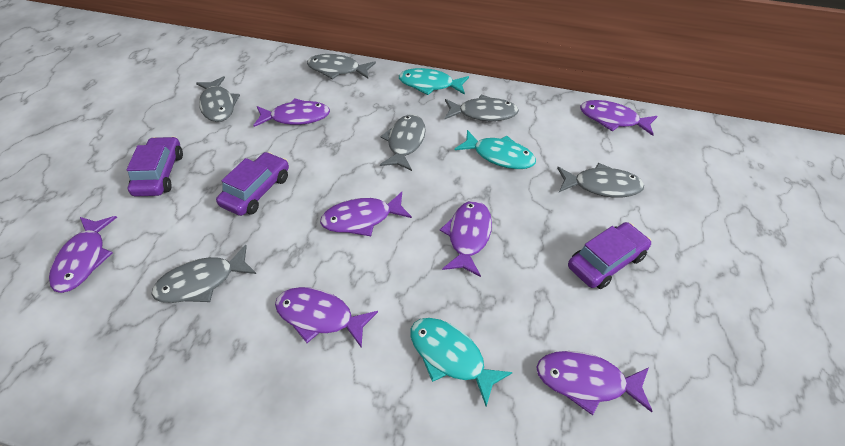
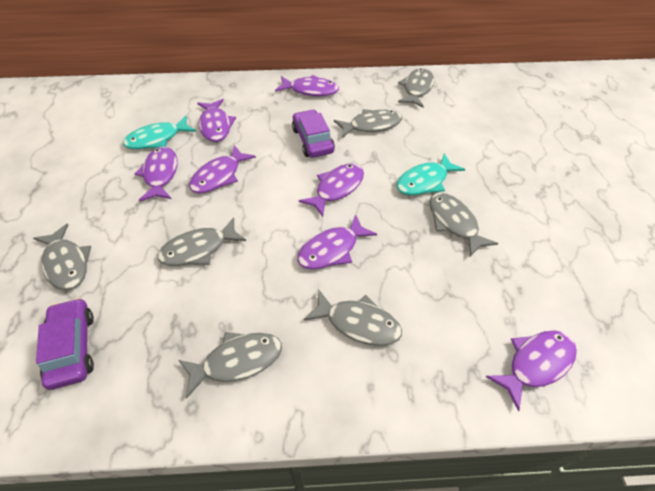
grey fish: [151,245,256,303] [196,76,240,122] [307,54,376,80] [380,114,426,171] [444,94,519,121] [557,163,644,198] = 6 -> [33,223,91,290] [158,217,246,266] [178,332,282,399] [304,290,402,346] [334,109,402,138] [398,68,434,107] [429,193,498,257] = 7
purple car: [126,136,183,196] [216,152,289,216] [568,222,651,289] = 3 -> [36,298,94,390] [292,109,335,158] = 2
turquoise fish: [399,68,469,95] [411,318,513,407] [454,130,536,169] = 3 -> [123,116,196,149] [397,153,465,195] = 2

